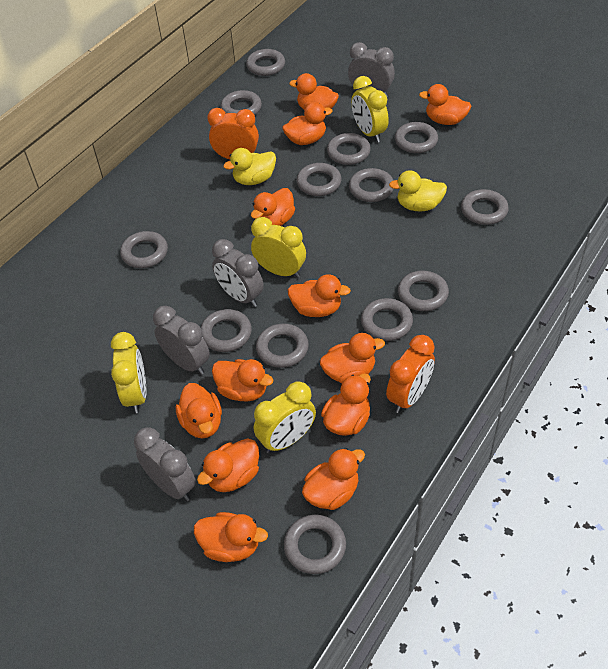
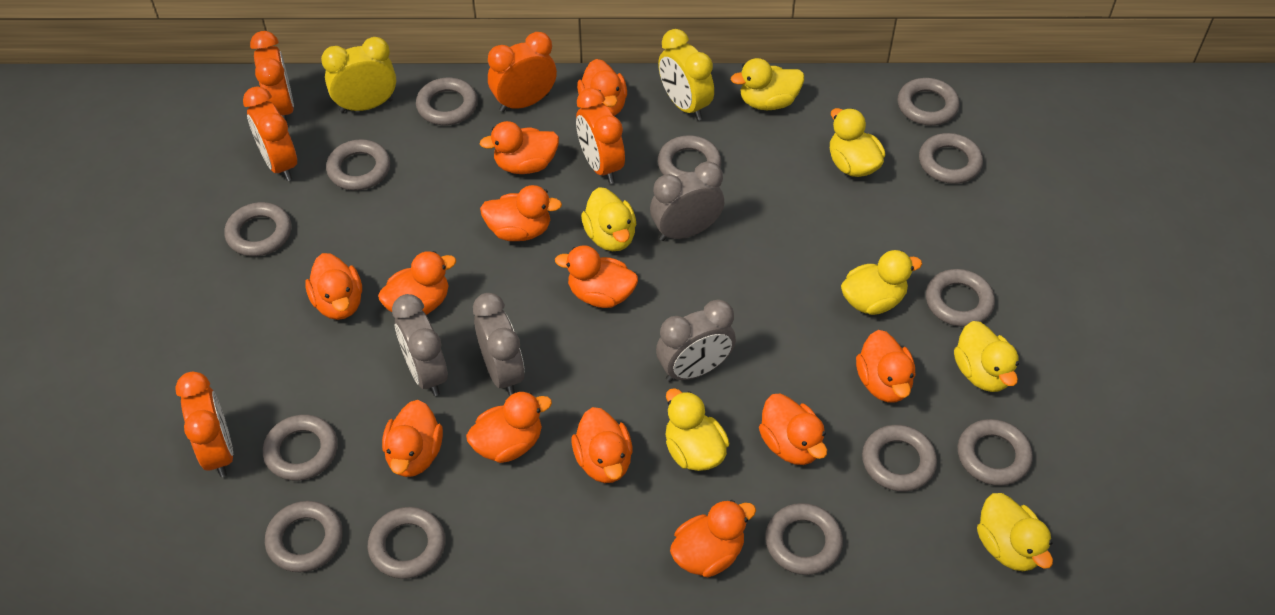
orange clock: [207,108,259,159] [386,335,435,413] = 2 -> [175,372,233,477] [243,86,297,181] [250,31,294,122] [488,32,557,112] [576,88,625,184] = 5
yellow clock: [111,332,146,413] [251,217,306,278] [254,381,316,453] [351,76,389,142] = 4 -> [321,37,396,113] [658,29,714,120] = 2
yellow duck: [223,148,276,185] [389,170,447,211] = 2 -> [581,187,636,251] [666,388,730,471] [731,58,804,110] [830,108,885,177] [841,250,922,315] [954,321,1019,392] [977,493,1053,571] = 7

